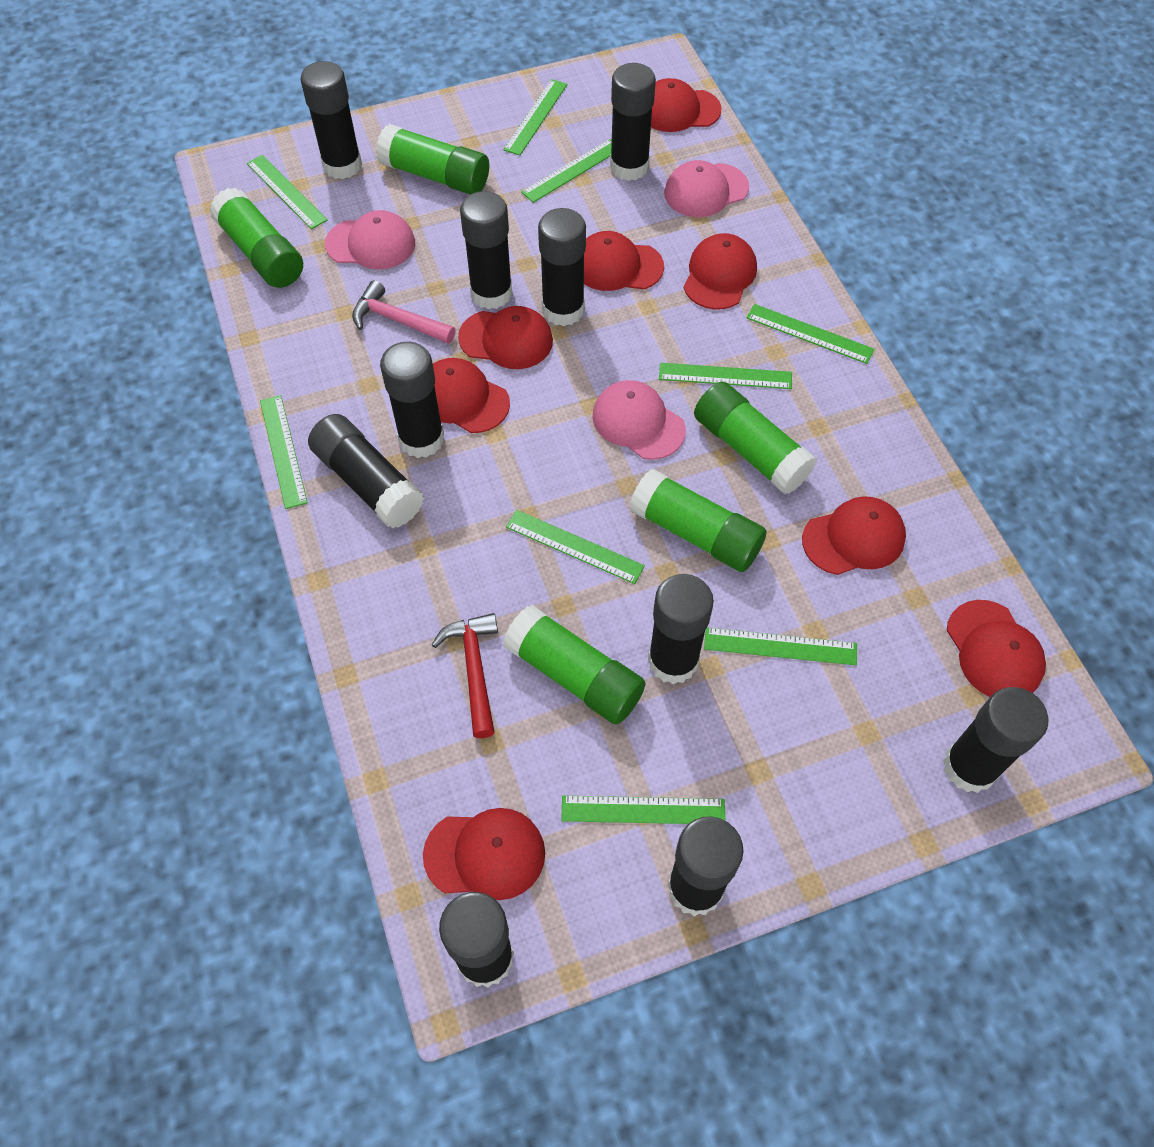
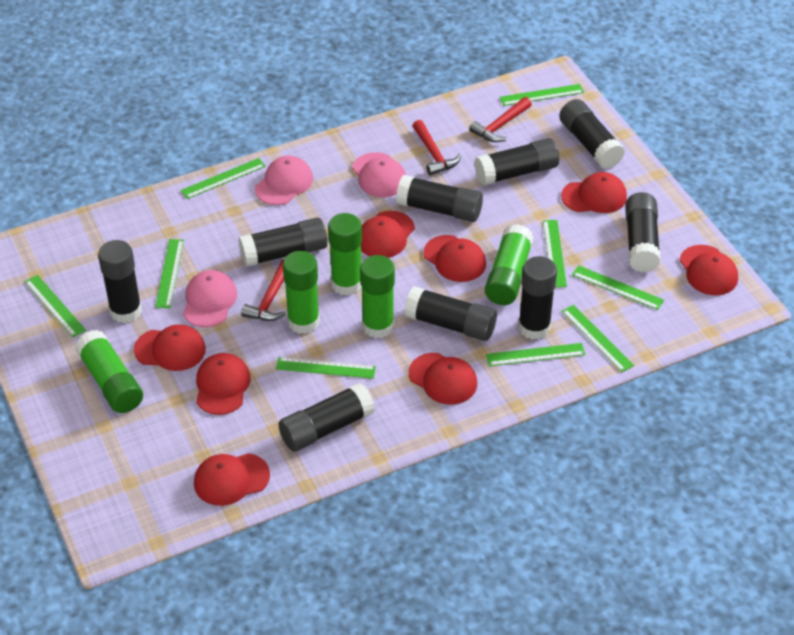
black glue stick: [300,61,362,179] [308,414,424,528] [380,342,444,458] [439,892,514,988] [460,191,512,309] [538,208,586,326] [610,63,656,181] [648,574,714,684] [667,816,744,916] [943,687,1049,793] = 10 -> [98,240,142,323] [238,218,328,267] [279,383,375,452] [396,175,483,222] [404,286,497,341] [475,138,559,186] [518,256,557,340] [559,99,625,169] [625,192,661,272] = 9
pink hammer: [352,280,456,344] = 1 -> none = 0
red hammer: [432,613,498,738] = 1 -> [241,260,286,321] [413,120,461,176] [469,97,532,142] = 3

